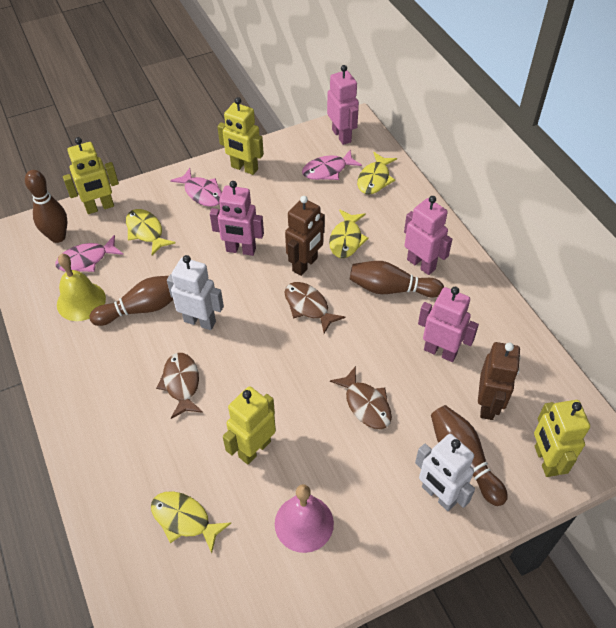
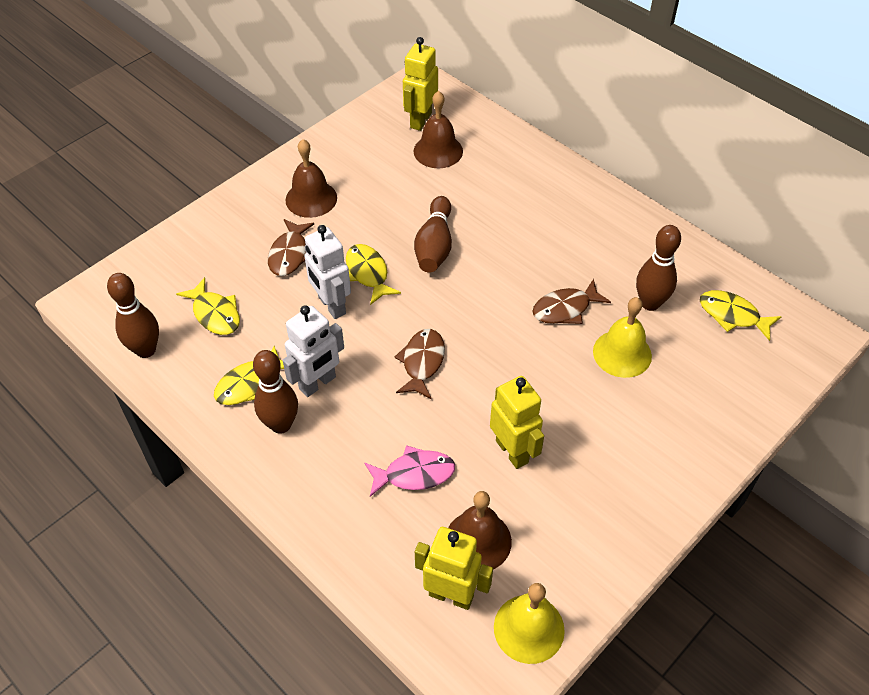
brown bell: none = 0 -> [285,139,337,218] [414,91,463,168] [448,491,512,569] = 3
brown robot: [285,196,325,276] [478,342,520,420] = 2 -> none = 0
pink bell: [275,484,334,553] = 1 -> none = 0
pink fish: [55,235,123,272] [170,168,222,207] [302,150,362,180] = 3 -> [364,445,455,497] = 1
pink robot: [210,181,264,256] [327,65,359,145] [404,196,452,275] [418,287,479,362] = 4 -> none = 0
yellow bell: [57,254,106,321] = 1 -> [494,583,565,664] [593,297,652,378] = 2
yellow robot: [63,137,119,214] [217,97,264,175] [223,386,276,465] [534,400,590,477] = 4 -> [403,37,438,131] [415,527,493,610] [490,376,544,469] = 3

